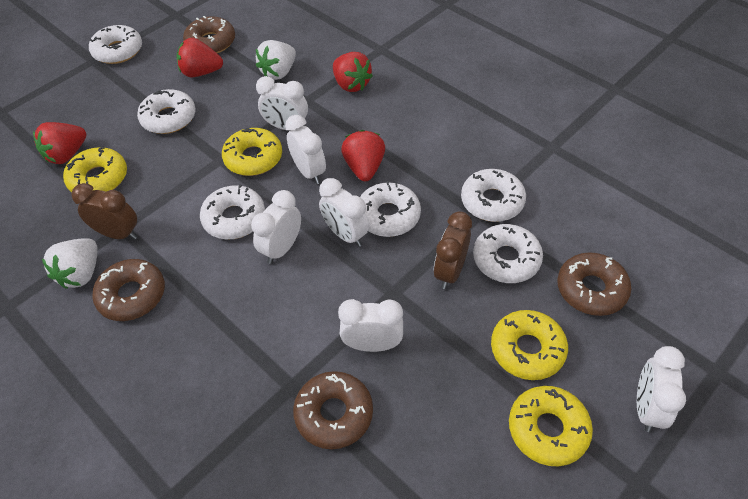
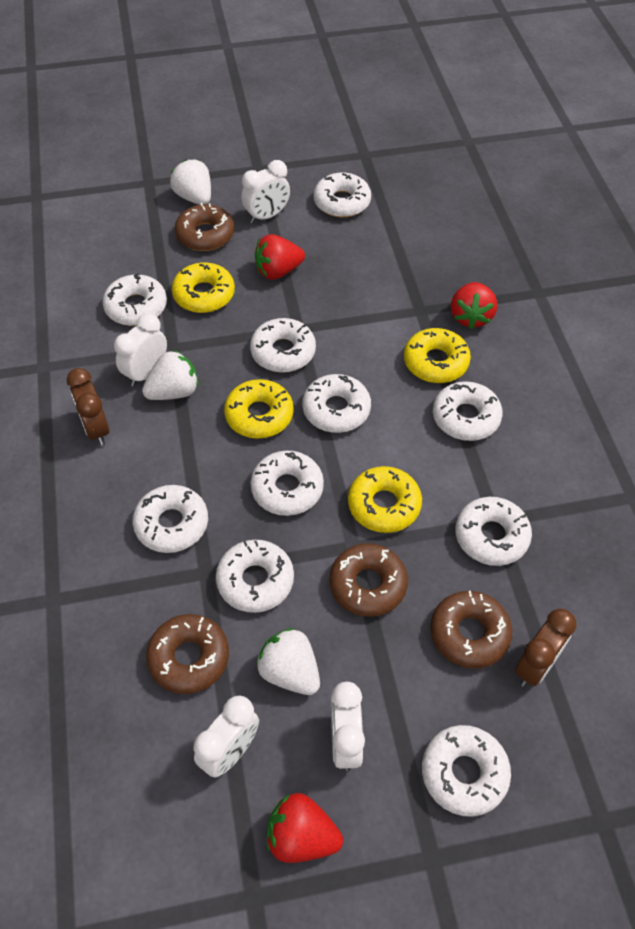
red strawberry: [33,122,86,164] [177,38,223,77] [333,52,373,92] [341,130,385,181] = 4 -> [255,234,305,280] [267,793,343,863] [451,282,497,329] = 3
white clock: [251,190,301,264] [256,76,308,130] [285,115,326,184] [319,178,369,247] [338,299,403,352] [637,346,686,432] = 6 -> [114,313,167,387] [194,696,259,778] [241,160,290,223] [331,682,365,771] = 4
white donut: [89,25,142,64] [137,89,196,134] [200,184,265,239] [360,181,421,237] [461,169,526,222] [473,224,543,283] = 6 -> [102,273,167,326] [132,485,208,553] [216,540,294,613] [250,318,316,373] [250,450,324,516] [302,374,371,433] [314,172,371,217] [422,725,511,817] [433,381,503,441] [455,497,532,566] = 10
white strawberry: [42,238,97,289] [256,40,296,80] = 2 -> [142,350,199,400] [170,159,211,205] [256,628,320,695] = 3

